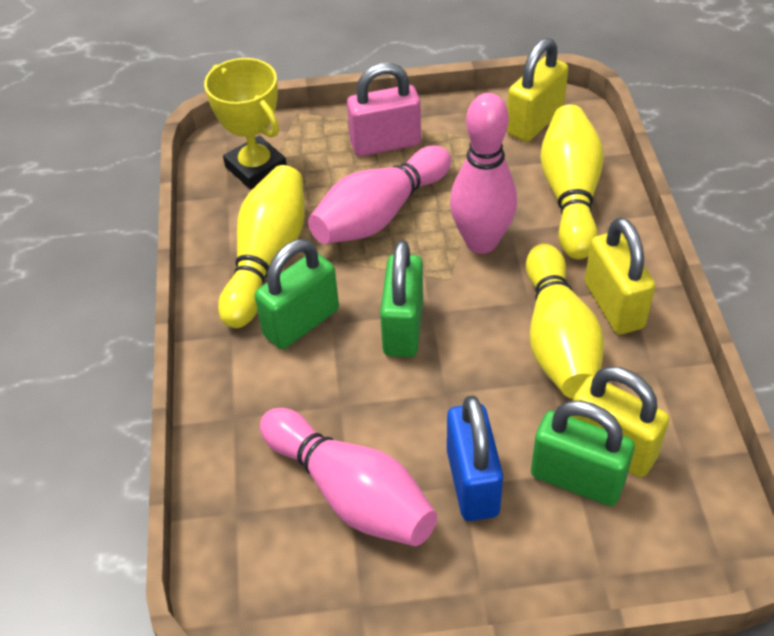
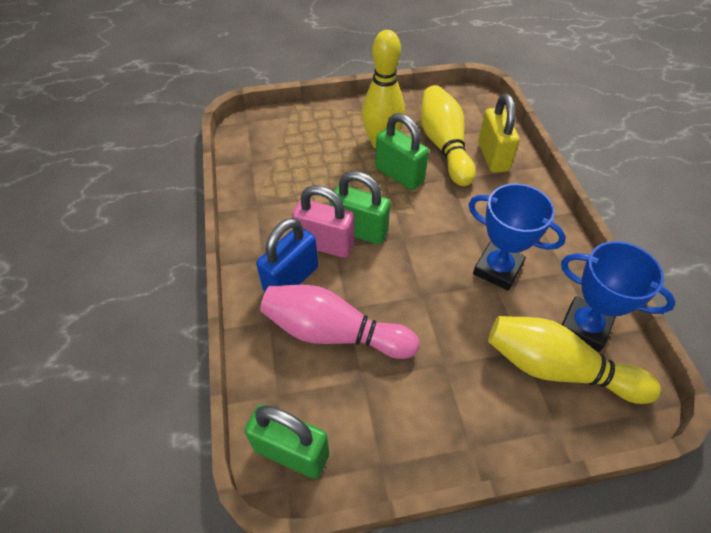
blue trophy: none = 0 -> [468,184,566,290] [561,241,676,352] = 2
pink bowling pin: [260,408,437,546] [308,145,451,244] [450,93,517,254] = 3 -> [260,285,419,359] = 1
yellow padlock: [507,38,568,142] [570,366,669,478] [585,217,655,335] = 3 -> [478,94,520,173] = 1
yellow trophy: [204,58,287,189] = 1 -> none = 0

